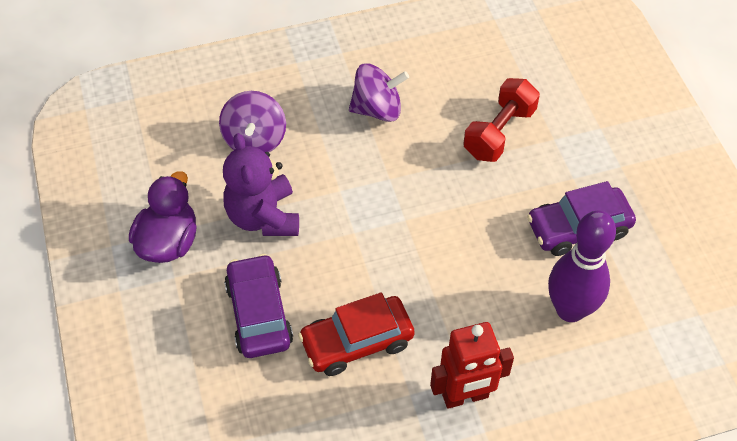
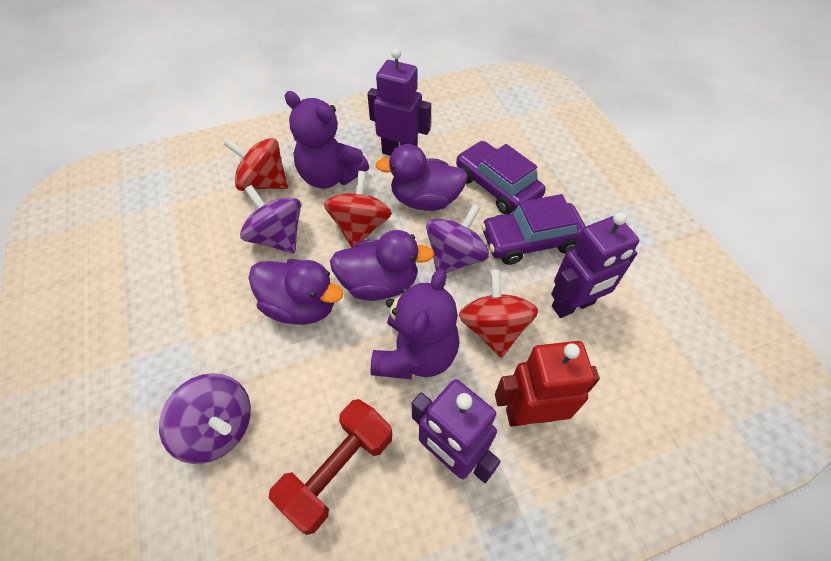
purple bowling pin: [548,211,616,322] = 1 -> none = 0
purple duck: [129,171,197,263] = 1 -> [249,259,343,325] [330,230,435,301] [375,144,468,211] = 3
purple robot: none = 0 -> [367,48,431,156] [412,379,501,483] [551,212,639,318] = 3
purple spinning top: [219,91,286,152] [349,63,409,122] = 2 -> [159,373,251,464] [240,185,301,253] [426,203,489,273] = 3
purple teddy bear: [223,133,299,236] = 1 -> [285,91,369,189] [370,269,459,379] = 2
red car: [298,292,415,376] = 1 -> none = 0
red spinning top: none = 0 -> [224,138,288,191] [324,171,392,248] [459,270,538,358] = 3

